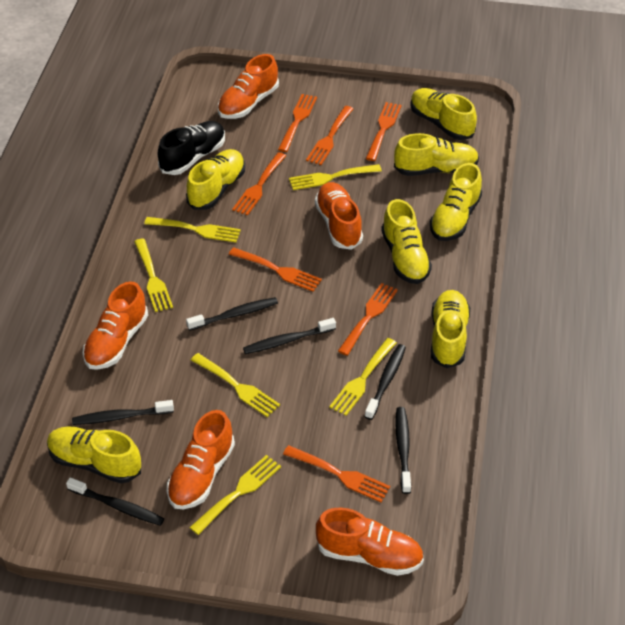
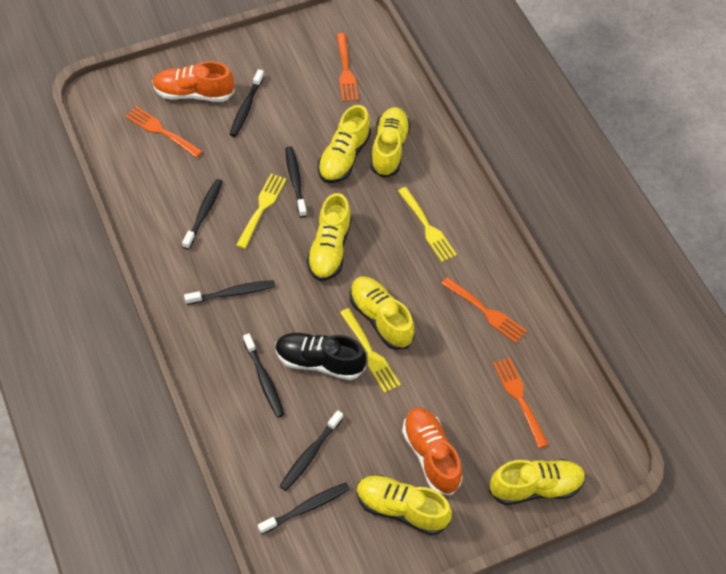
black toothbrush: [66,477,164,526] [72,400,174,425] [186,297,278,331] [243,318,336,354] [365,344,406,420] [396,407,411,494] = 6 -> [182,179,223,250] [184,280,275,305] [230,69,264,137] [243,333,285,418] [258,483,350,534] [280,410,343,491] [285,146,307,217] = 7
orange fork: [229,247,322,292] [232,152,286,216] [278,94,317,152] [283,445,390,502] [306,106,353,165] [338,283,398,356] [366,102,401,161] = 7 -> [126,106,203,158] [336,33,359,102] [441,277,527,343] [493,357,549,448] = 4
orange shoe: [83,281,148,370] [167,410,235,509] [218,54,279,119] [315,182,363,250] [316,507,424,576] = 5 -> [152,61,234,102] [402,407,463,495] = 2
yellow fork: [134,238,173,312] [144,217,241,243] [189,455,281,535] [191,353,280,417] [289,164,382,190] [329,338,397,416] = 6 -> [236,174,286,249] [340,308,401,393] [398,187,457,262] = 3
yellow shoe: [47,426,141,483] [186,149,245,210] [381,199,432,284] [394,133,479,176] [410,88,477,140] [430,163,482,241] [431,290,470,368] = 7 -> [307,193,352,281] [318,105,371,183] [350,276,414,350] [356,475,452,535] [370,107,411,178] [489,459,586,505] = 6

